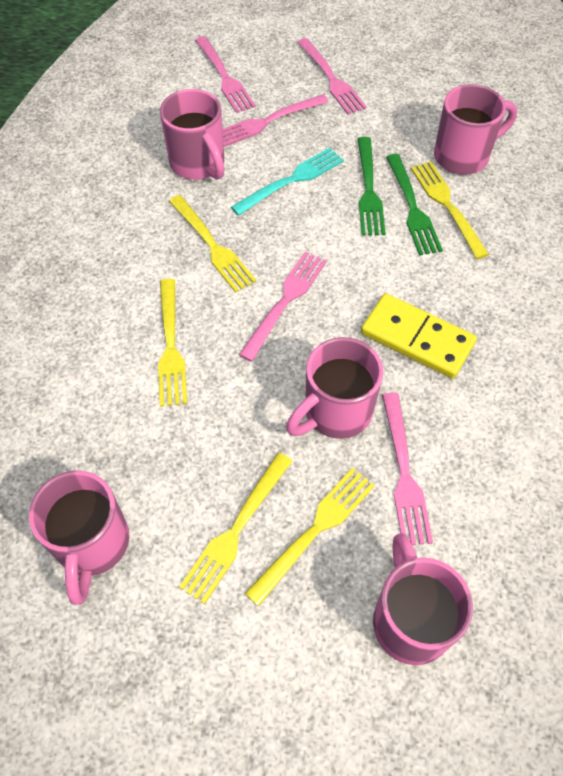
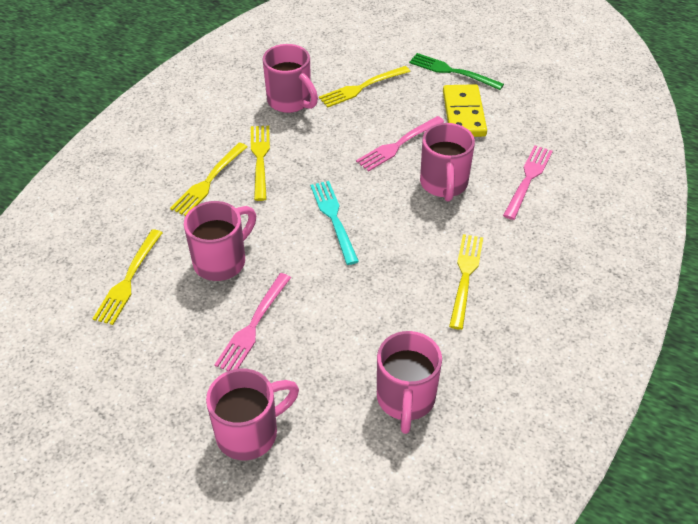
green fork: [358,137,386,236] [386,154,443,256] = 2 -> [409,53,504,90] = 1
pink fork: [195,36,256,113] [223,94,329,147] [239,252,327,362] [297,38,367,115] [382,392,433,545] = 5 -> [215,273,291,371] [356,116,444,172] [503,145,553,220] = 3

